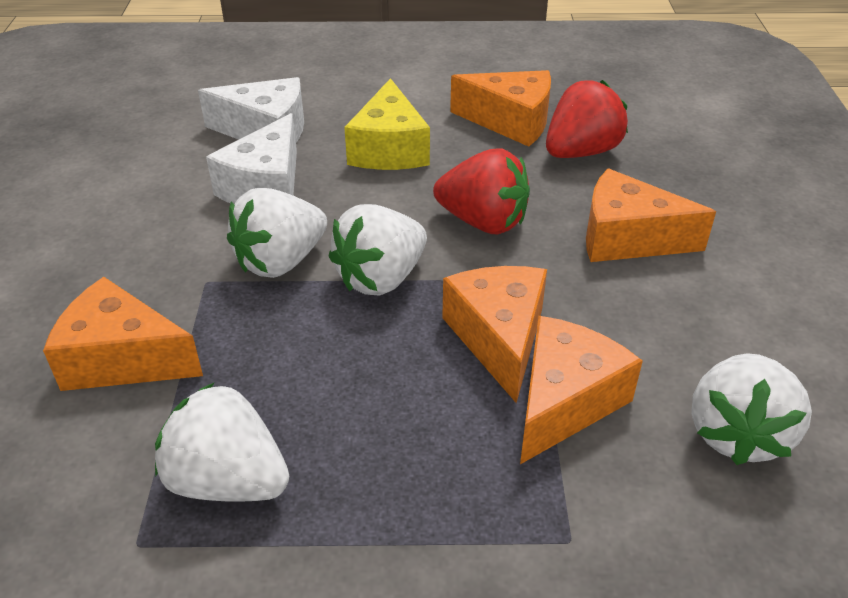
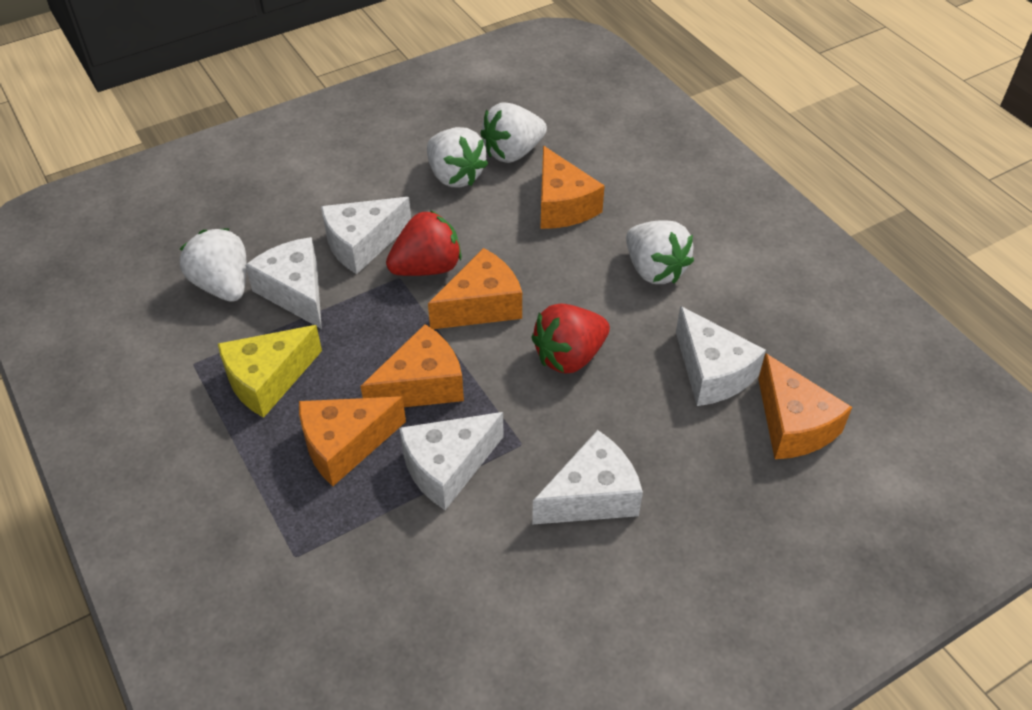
white cheese: [198,77,304,142] [206,113,297,204] = 2 -> [245,237,322,329] [321,197,411,274] [399,412,504,510] [532,430,643,525] [676,306,766,406] = 5

